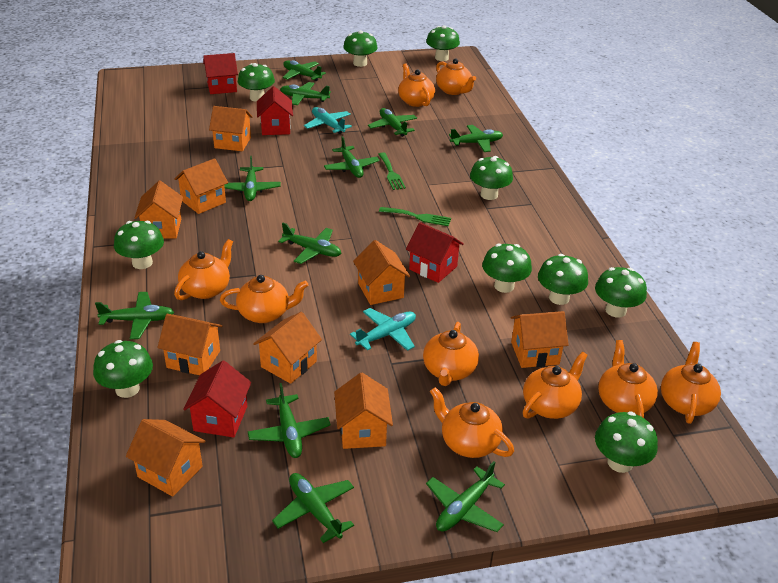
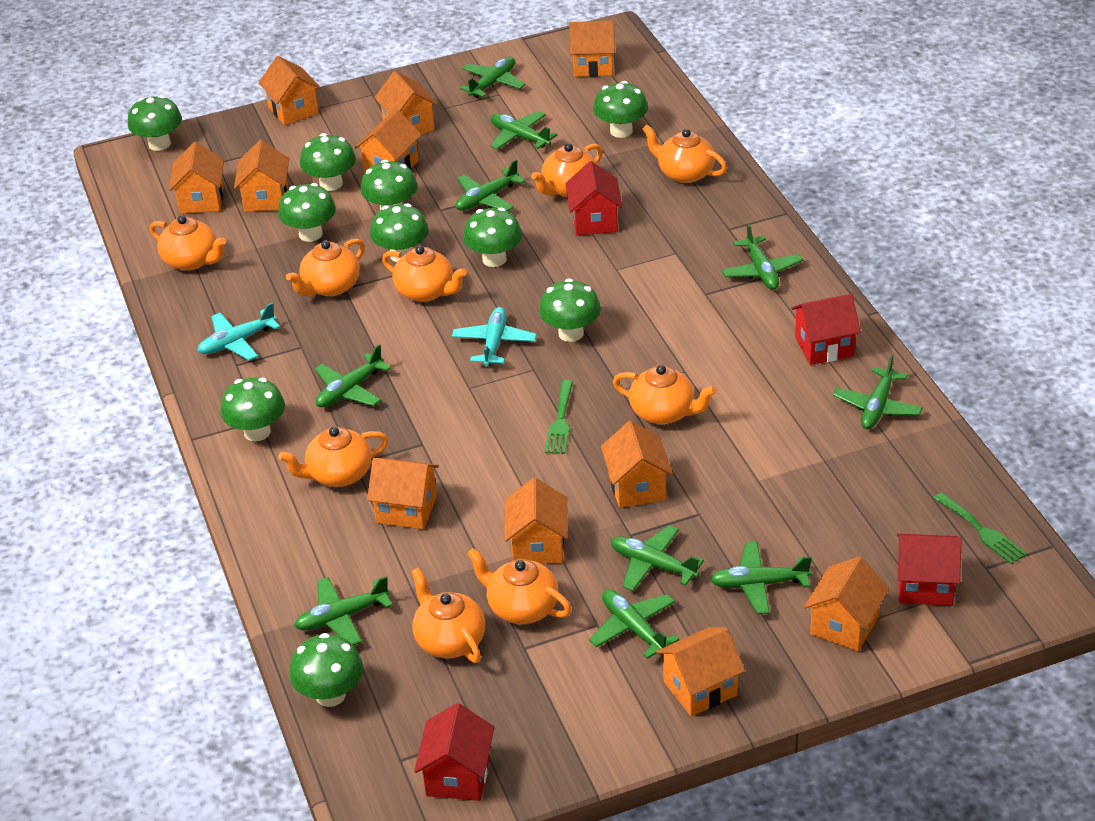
green plane: [95,292,175,339] [224,156,281,201] [247,383,331,458] [272,473,354,543] [278,223,341,264] [280,82,331,105] [283,60,326,81] [324,136,380,178] [368,108,417,137] [426,461,505,532] [449,125,503,152] = 11 -> [294,576,393,645] [315,344,391,407] [455,159,525,211] [460,57,526,98] [490,111,557,150] [589,589,679,659] [611,525,704,591] [710,542,812,614] [721,223,803,290] [833,355,923,429] = 10
orange house: [126,419,206,497] [135,181,183,239] [157,314,222,375] [174,158,228,214] [209,106,253,151] [253,312,322,384] [334,373,393,449] [353,240,410,305] [511,311,569,368] = 9 -> [169,142,224,214] [234,140,289,212] [258,56,321,125] [355,110,421,173] [367,458,439,529] [374,71,438,134] [504,478,568,564] [569,20,615,77] [601,421,673,508] [656,627,745,717] [804,556,889,651] = 11

